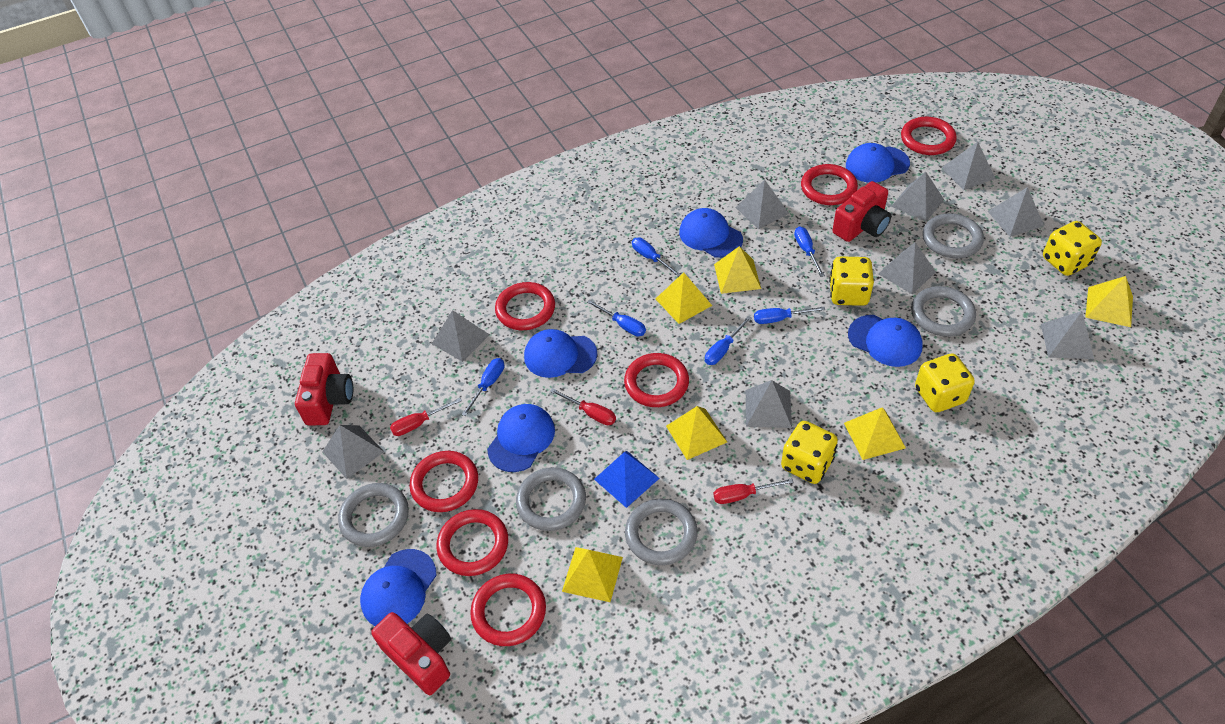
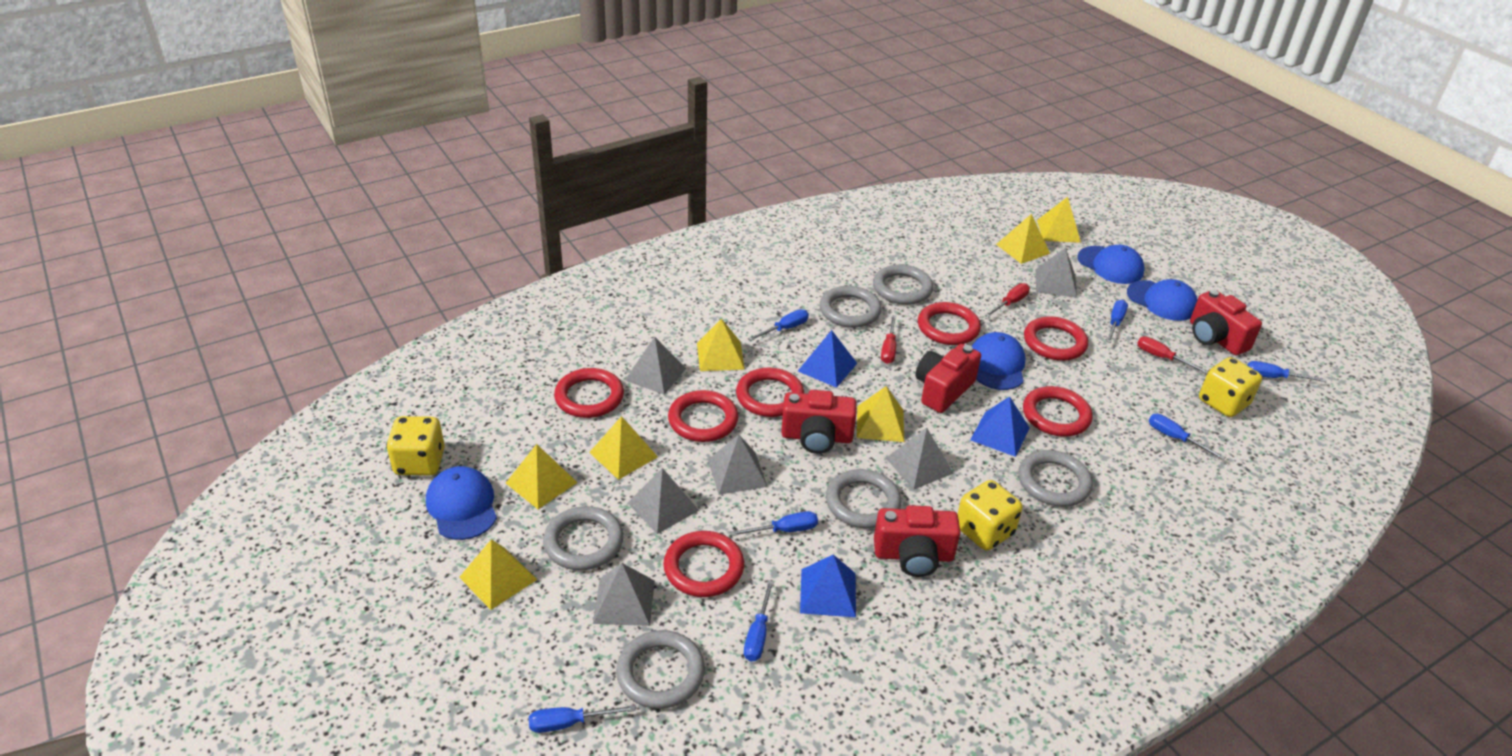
blue cap: [360,549,437,626] [487,404,555,472] [524,329,598,378] [679,208,743,258] [846,143,910,183] [848,315,923,367] = 6 -> [426,466,497,540] [972,332,1026,390] [1077,245,1145,284] [1127,279,1198,321] = 4
blue pyramid: [594,451,660,508] = 1 -> [798,330,857,388] [800,554,856,617] [970,396,1030,457] = 3
blue screwdriver: [461,358,504,416] [587,300,646,336] [632,237,681,277] [705,316,752,365] [754,307,825,324] [794,226,825,277] = 6 -> [529,705,636,733] [730,511,818,536] [744,580,774,661] [748,309,809,341] [1106,300,1128,343] [1149,414,1225,460] [1247,361,1326,382] = 7
grey pyramid: [322,425,384,479] [432,310,490,362] [735,180,789,229] [746,380,792,428] [878,242,936,294] [891,172,944,222] [941,142,995,190] [988,187,1044,237] [1041,311,1094,359] = 9 -> [593,563,655,626] [625,337,686,395] [628,468,699,534] [708,435,768,495] [886,428,954,490] [1035,248,1077,298] = 6
grey ring: [338,483,409,547] [516,467,586,531] [625,499,698,565] [911,286,976,337] [923,213,984,258] = 5 -> [543,506,623,570] [616,630,705,709] [820,286,882,328] [826,469,901,528] [873,264,933,305] [1018,450,1093,507] = 6
red camera: [295,353,353,425] [371,612,451,695] [832,181,891,242] = 3 -> [781,390,857,454] [874,505,961,577] [916,344,981,413] [1190,290,1262,355] = 4
yellow dice: [781,421,838,484] [829,256,874,306] [915,353,975,412] [1043,221,1102,276] = 4 -> [386,416,445,475] [958,480,1023,551] [1199,357,1262,417] = 3
yellow pyramid: [562,547,623,602] [656,272,712,324] [666,406,727,460] [714,246,761,294] [844,407,906,460] [1085,276,1133,327] = 6 -> [459,539,537,610] [506,444,578,509] [589,416,658,480] [697,319,745,371] [857,386,904,442] [996,214,1050,264] [1037,197,1081,243] = 7

